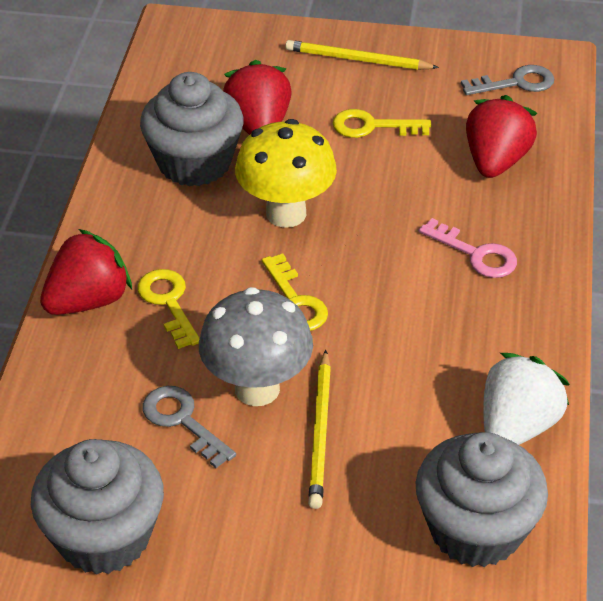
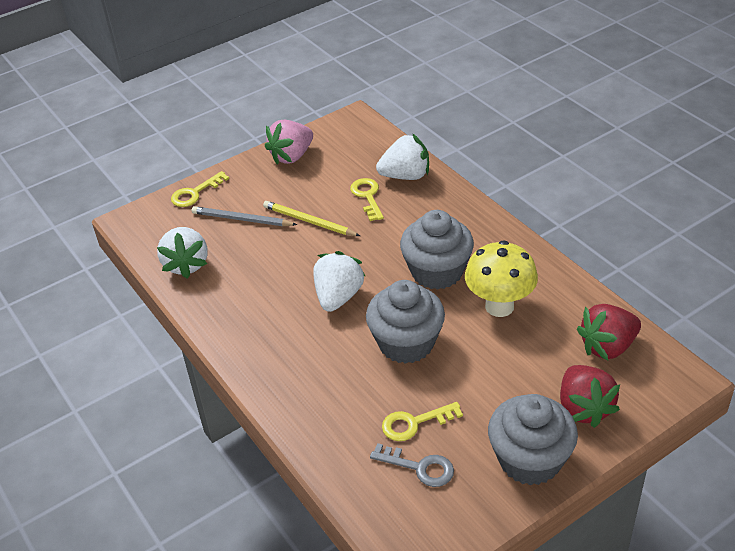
grey key: [142,386,236,468] [461,65,554,95] = 2 -> [370,443,454,487] = 1
grey mushroom: [199,287,313,406] = 1 -> none = 0
grey pencil: none = 0 -> [192,206,297,226] = 1
pink key: [419,218,517,278] = 1 -> none = 0
pink strawberry: none = 0 -> [265,120,313,164] = 1
red strawberry: [40,229,132,315] [223,60,292,135] [466,95,537,178] = 3 -> [560,365,620,428] [577,304,641,361] = 2
white strawberry: [483,353,570,445] = 1 -> [157,227,207,278] [313,251,366,312] [376,133,429,180] = 3
yellow pencil: [285,40,439,70] [308,350,331,509] = 2 -> [263,201,360,236] = 1

